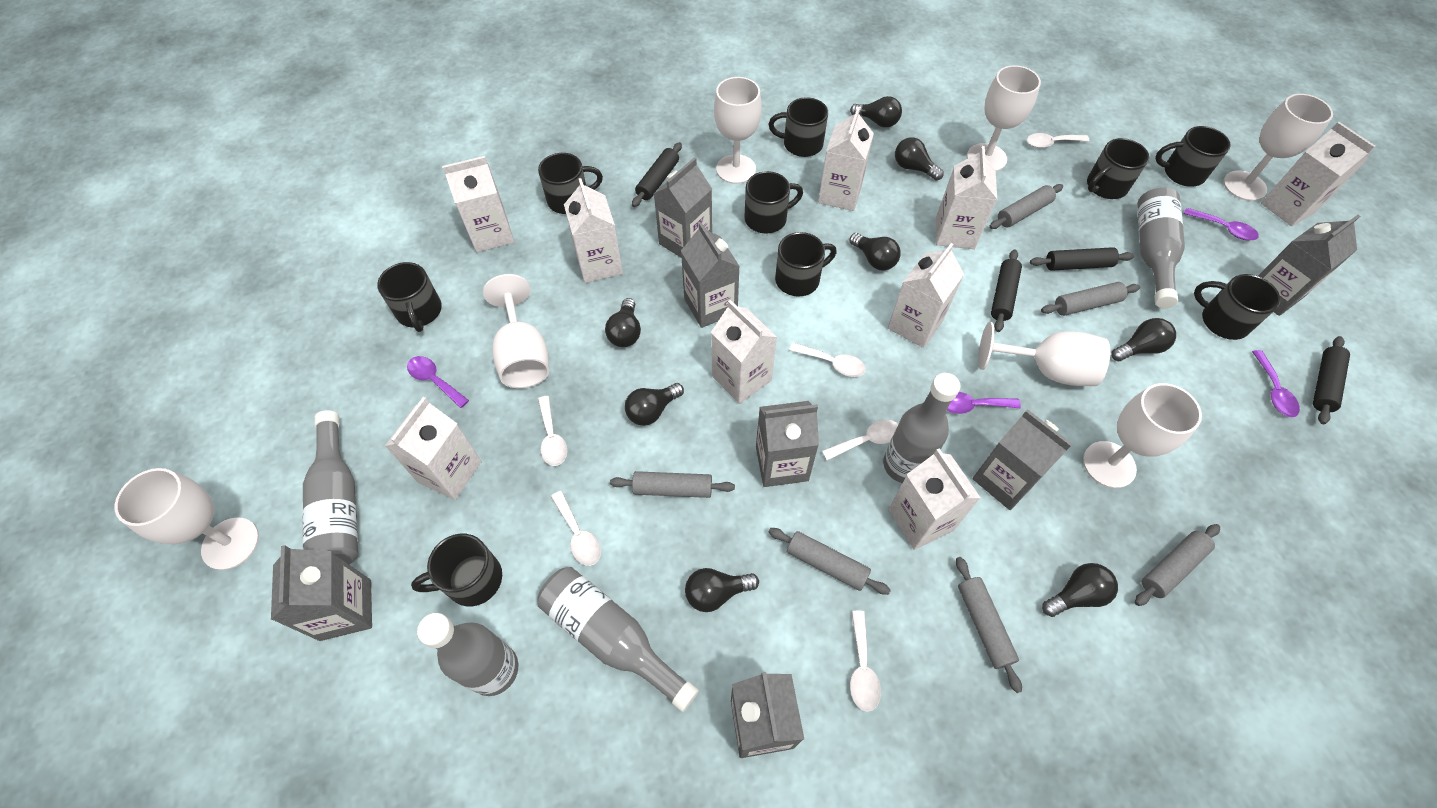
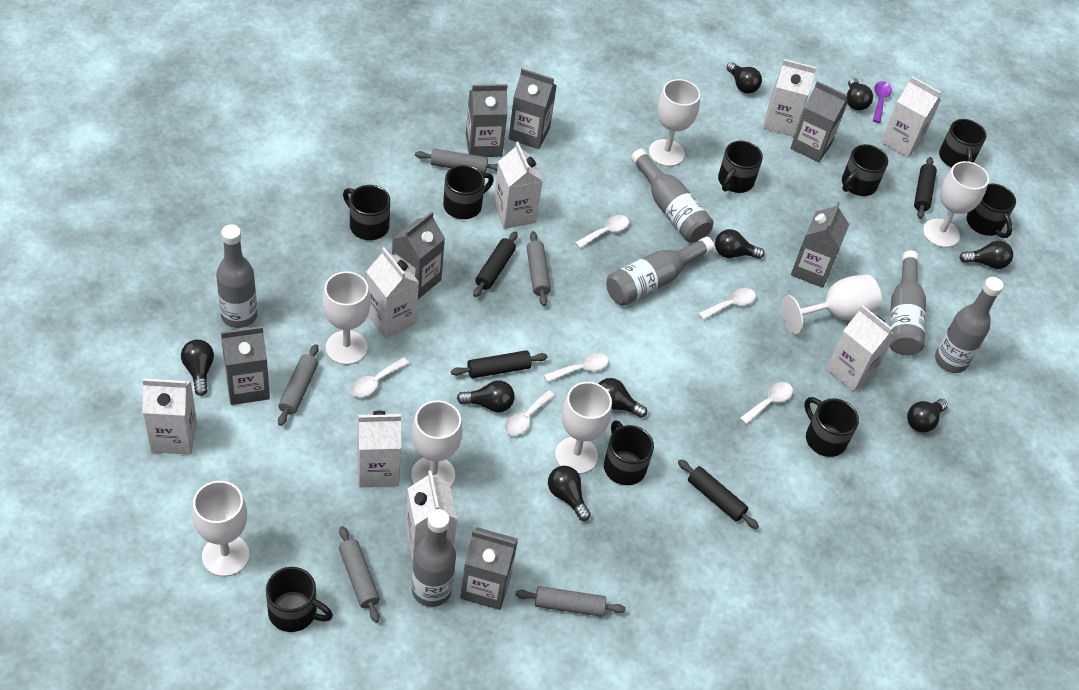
black light bulb: [605,298,641,347] [625,383,684,426] [685,568,759,612] [850,96,902,128] [850,233,901,270] [895,137,944,181] [1042,563,1118,617] [1111,318,1176,361] = 8 -> [181,340,214,396] [457,380,515,412] [548,466,591,521] [598,378,647,418] [715,229,764,259] [727,62,762,94] [846,78,873,111] [907,399,948,432] [959,241,1013,269] = 9
grey bottle: [302,410,358,565] [417,613,518,696] [537,567,699,712] [883,373,960,483] [1137,187,1185,308] = 5 -> [216,224,257,328] [412,509,456,607] [606,237,714,306] [631,149,713,242] [889,250,926,356] [935,277,1004,373] = 6
grey rolling pin: [610,471,735,498] [769,528,891,595] [956,557,1022,693] [989,184,1063,229] [1041,282,1140,316] [1135,524,1220,606] = 6 -> [278,344,319,426] [339,526,380,623] [415,149,498,173] [515,586,626,617] [527,231,551,306] = 5
purple spoon: [407,356,469,408] [947,392,1021,414] [1184,208,1259,240] [1252,350,1300,417] = 4 -> [873,81,892,123] = 1
white carton: [385,397,481,500] [442,156,514,252] [564,178,623,283] [711,300,777,404] [818,107,874,211] [888,243,964,348] [889,448,981,550] [936,146,997,249] [1261,122,1375,226] = 9 -> [142,378,197,455] [358,411,401,487] [366,247,419,338] [405,470,457,561] [493,142,543,229] [763,59,817,137] [826,305,895,392] [881,76,941,158] = 8

